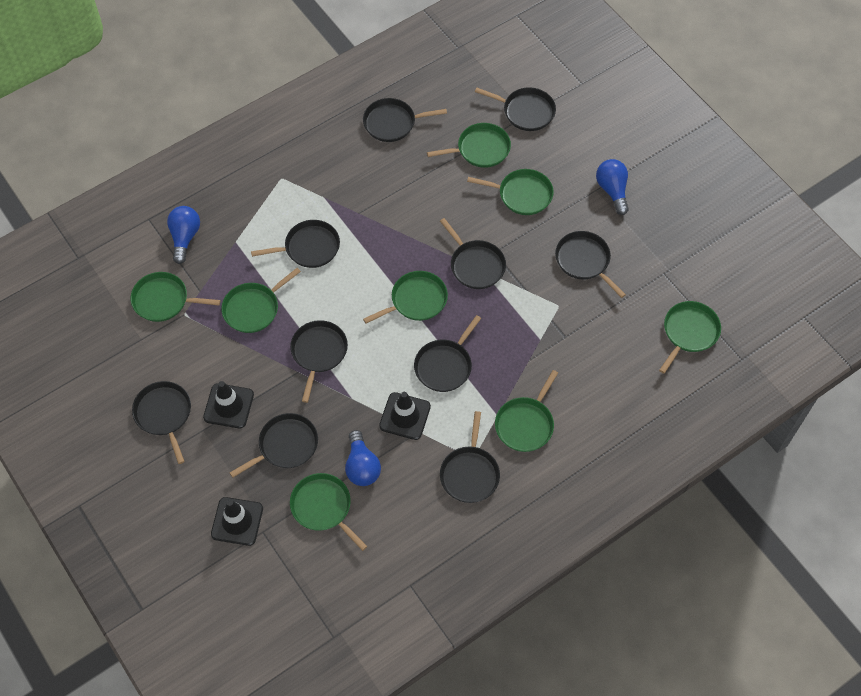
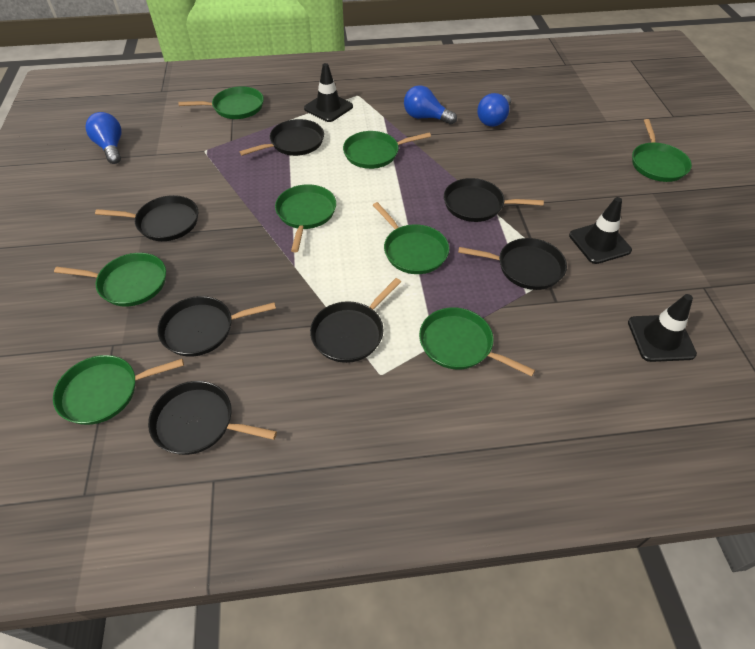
black pan: [132,381,191,464] [230,413,318,478] [251,220,340,268] [290,320,348,403] [363,98,447,142] [414,315,481,392] [440,218,506,289] [440,411,500,503] [475,87,556,131] [555,231,626,298] = 10 -> [95,195,198,241] [148,381,277,455] [157,296,276,356] [240,119,324,156] [310,278,401,363] [444,178,544,222] [458,238,567,290] = 7

